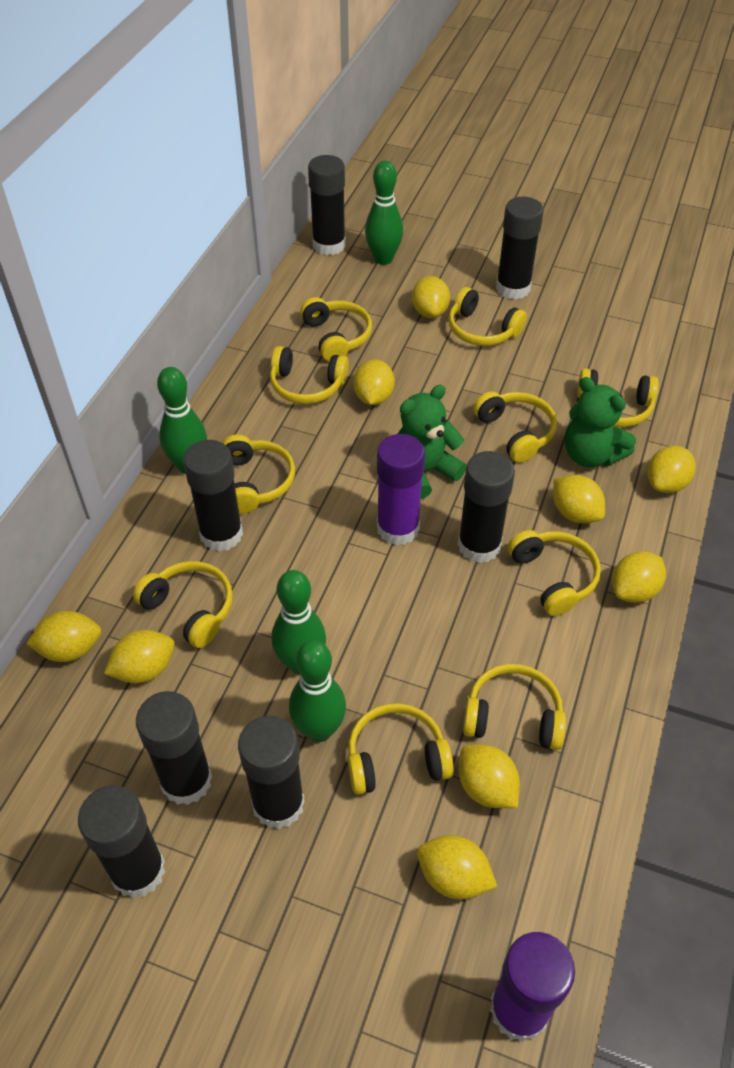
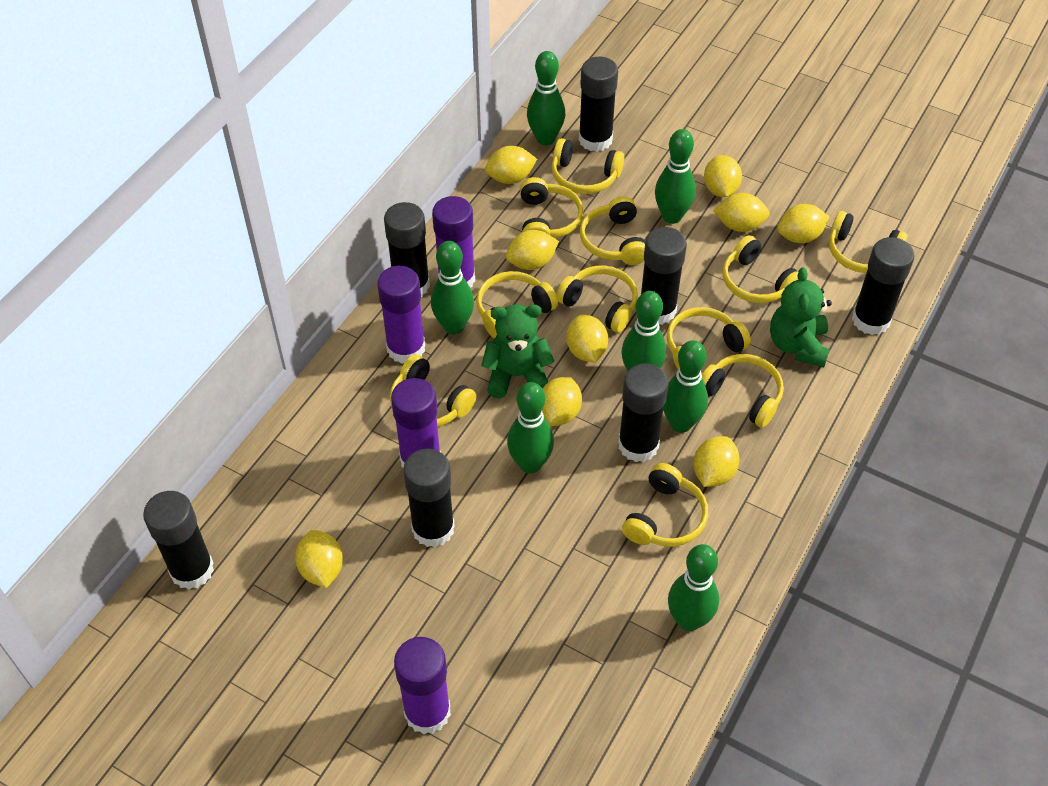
green bowling pin: [157,367,207,474] [272,570,326,674] [289,640,346,742] [365,160,403,265] = 4 -> [431,241,474,334] [507,382,554,473] [527,51,565,145] [622,291,666,371] [655,129,696,224] [663,340,708,433] [668,544,719,631] = 7
purple glue stick: [377,434,425,545] [490,932,575,1042] = 2 -> [377,266,425,364] [391,378,441,468] [394,637,451,735] [432,196,475,288] = 4
yellow headphones: [133,561,233,648] [222,434,295,514] [270,346,349,404] [300,297,372,361] [348,703,454,795] [448,287,527,346] [463,664,566,750] [473,391,557,463] [508,530,601,616] [577,368,659,427] = 10 -> [390,354,477,427] [476,271,558,338] [520,177,583,238] [552,138,624,194] [556,265,638,333] [580,196,645,265] [622,463,708,547] [667,307,751,369] [702,354,784,427] [722,235,798,303] [829,211,907,273] = 11

